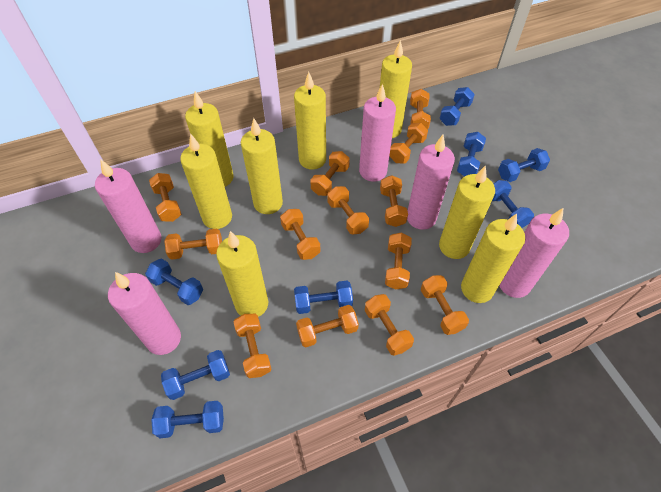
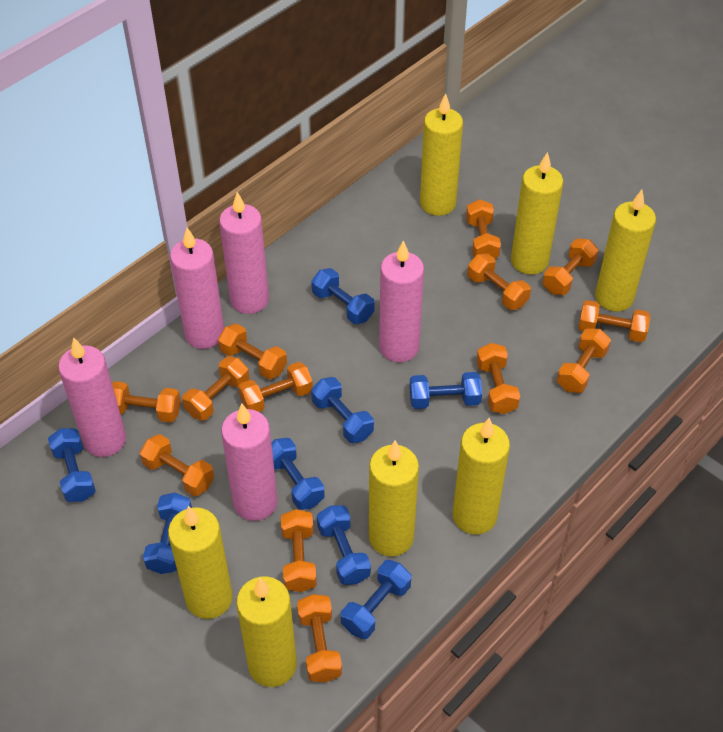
yellow candle: [180,133,232,229] [185,91,234,187] [216,231,268,317] [241,118,283,214] [294,72,326,170] [380,40,412,138] [439,165,495,259] [461,214,525,303] = 8 -> [168,506,233,619] [236,576,297,687] [369,441,419,556] [420,93,463,216] [453,418,510,535] [511,152,563,275] [595,190,656,311] = 7

